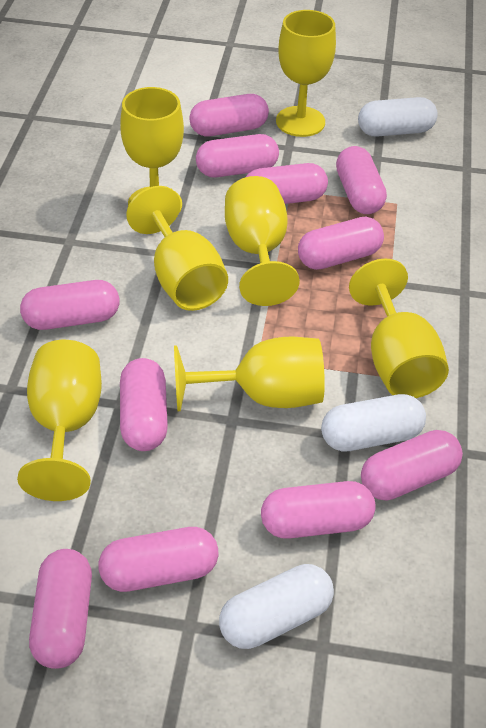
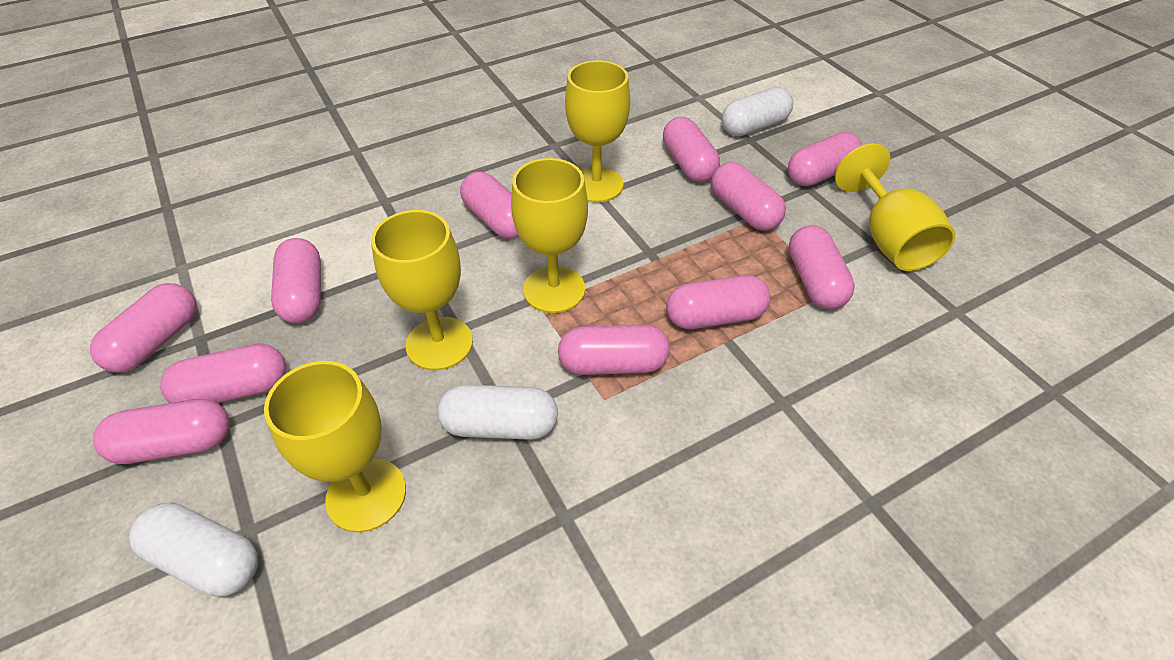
yellow goblet: [17,340,102,501] [120,87,184,213] [126,186,228,311] [174,337,325,411] [225,176,300,306] [276,10,336,137] [349,259,449,398] = 7 -> [264,361,406,532] [371,210,473,370] [511,158,588,313] [565,60,630,202] [835,143,956,271] = 5

